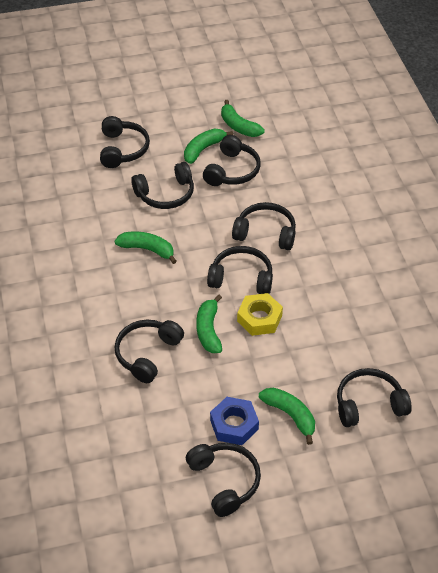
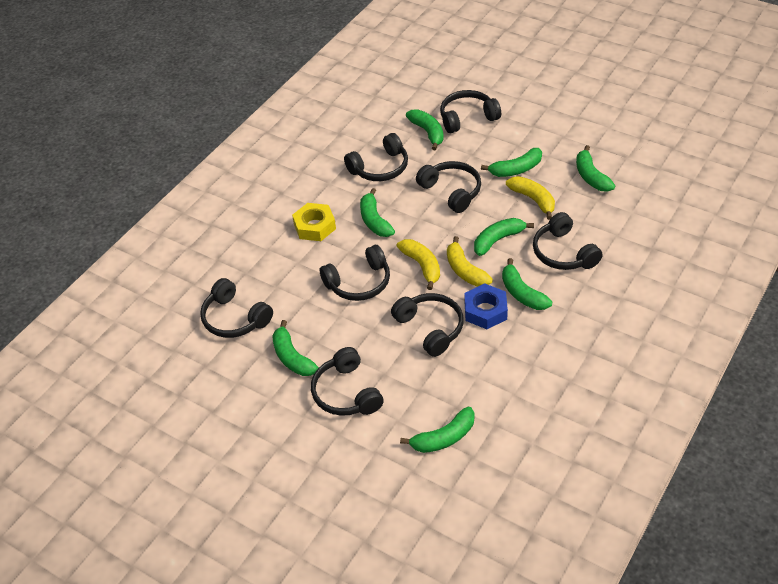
green banana: [115,232,177,264] [184,129,233,164] [196,295,222,353] [221,100,265,137] [259,388,315,445] = 5 -> [272,320,319,376] [360,188,395,237] [400,407,475,453] [406,109,444,150] [474,218,534,256] [481,148,542,177] [502,258,552,310] [576,145,615,192] = 8
yellow banana: none = 0 -> [397,239,440,290] [447,236,493,287] [506,176,555,220] = 3

